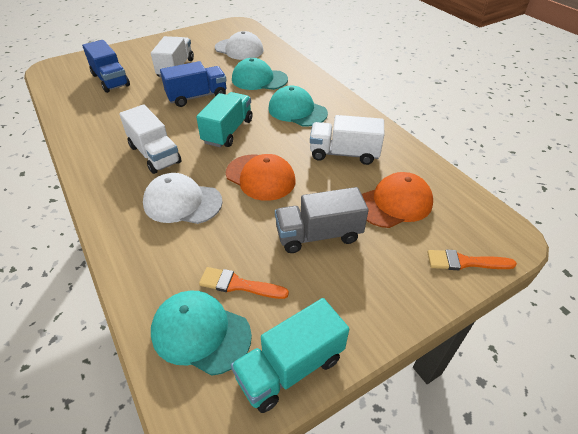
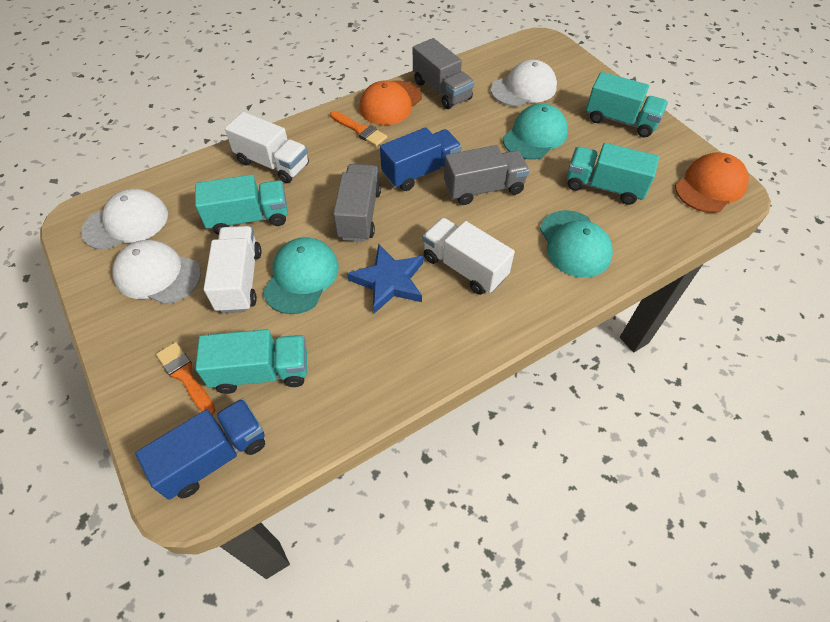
blue star: none = 0 -> [347,244,423,313] = 1
grey truck: [275,187,369,253] = 1 -> [333,164,381,242] [413,38,474,109] [444,145,530,205] = 3
turquoise truck: [196,92,253,148] [231,298,349,413] = 2 -> [195,175,288,235] [195,329,307,394] [567,143,659,205] [586,72,668,137] = 4
white cap: [143,173,223,224] [215,31,264,60] = 2 -> [81,189,168,250] [113,240,201,304] [491,60,557,107] = 3

